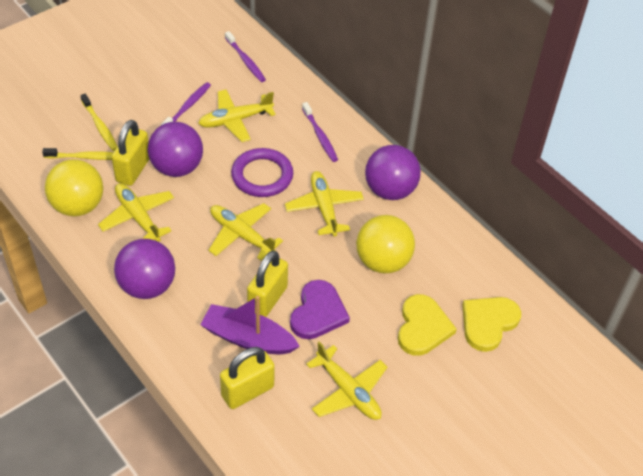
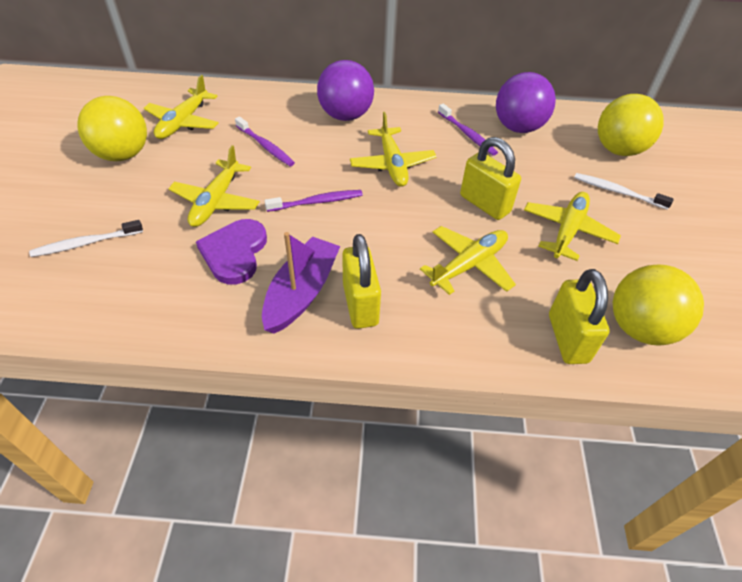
purple ball: [114,239,175,299] [148,122,203,177] [365,145,421,200] = 3 -> [317,60,374,121] [496,72,556,133] = 2
purple ring: [231,148,293,197] = 1 -> none = 0
white toothbrush: none = 0 -> [29,220,143,257] [574,173,674,210] = 2
yellow ball: [45,159,103,216] [356,215,415,273] = 2 -> [77,96,147,161] [598,94,664,156] [613,264,704,346] = 3
yellow heart: [398,294,457,356] [463,297,521,352] = 2 -> none = 0
yellow toothbrush: [42,148,113,160] [81,94,117,151] = 2 -> none = 0

